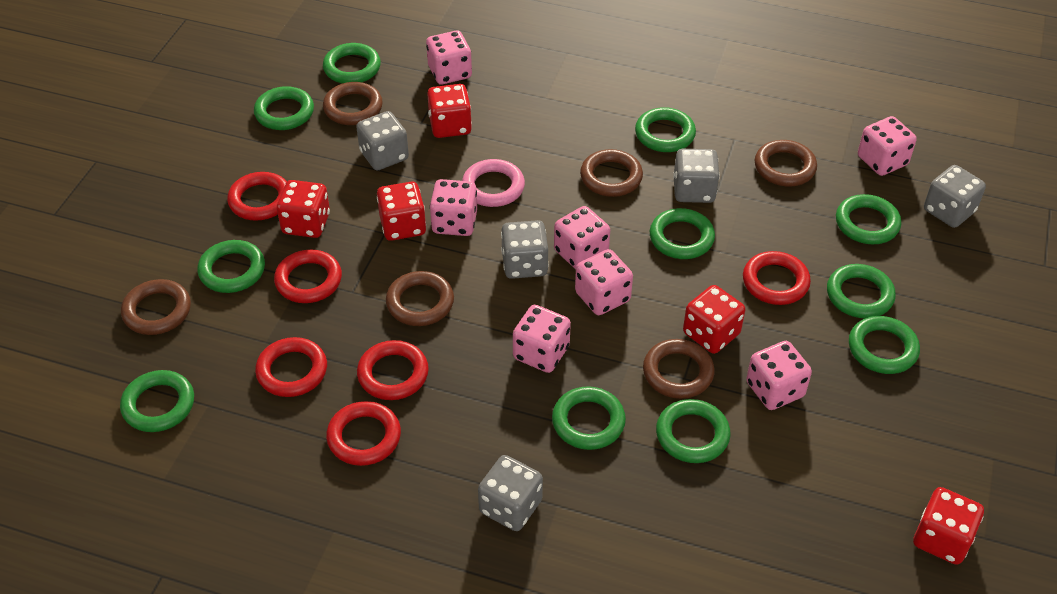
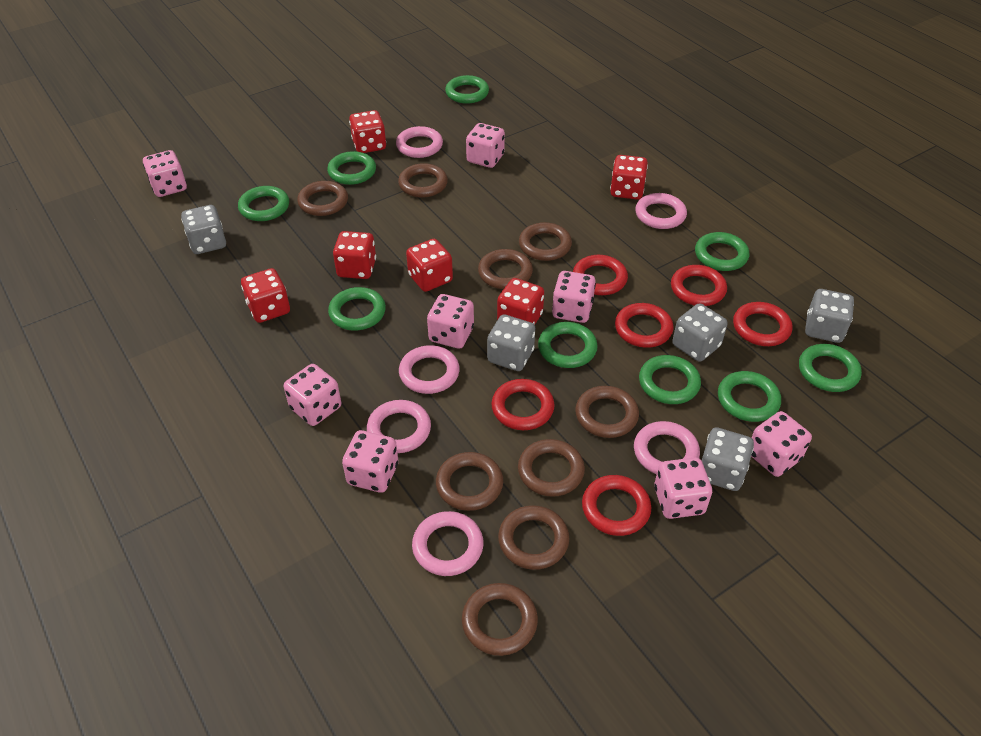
brown ring: [121,279,191,335] [323,82,383,125] [386,271,454,326] [580,149,643,197] [643,339,715,399] [755,140,817,186] = 6 -> [297,181,348,216] [398,163,448,198] [436,452,503,511] [462,583,538,656] [478,249,533,289] [498,505,569,570] [518,439,585,497] [519,222,572,261] [575,386,639,438] = 9
green ring: [120,370,194,432] [197,240,265,293] [254,86,314,130] [323,43,381,83] [552,386,626,450] [635,107,696,152] [650,208,715,259] [656,399,731,463] [827,264,896,318] [836,194,901,244] [849,316,920,374] = 11 -> [238,186,289,221] [327,151,376,185] [328,287,386,331] [445,75,489,104] [538,322,598,368] [639,355,701,404] [695,232,749,271] [718,371,781,422] [799,344,862,392] = 9
pink dice: [426,30,472,84] [430,179,477,236] [513,305,571,373] [554,206,610,269] [575,249,633,315] [746,341,812,410] [858,116,917,176] = 7 -> [143,150,187,197] [284,364,341,426] [342,430,399,493] [427,294,474,349] [466,123,505,168] [552,271,596,323] [654,457,712,519] [751,411,812,477] = 8
pink ring: [462,159,525,207] = 1 -> [367,400,431,453] [396,126,443,158] [399,345,460,394] [412,511,483,576] [634,421,700,474] [635,193,687,229] = 6
red dice: [277,180,330,238] [377,182,426,241] [427,84,472,138] [683,285,745,354] [913,487,984,565] = 5 -> [241,268,290,323] [333,231,376,279] [349,110,386,153] [406,239,453,292] [497,278,544,325] [610,155,648,200] = 6

